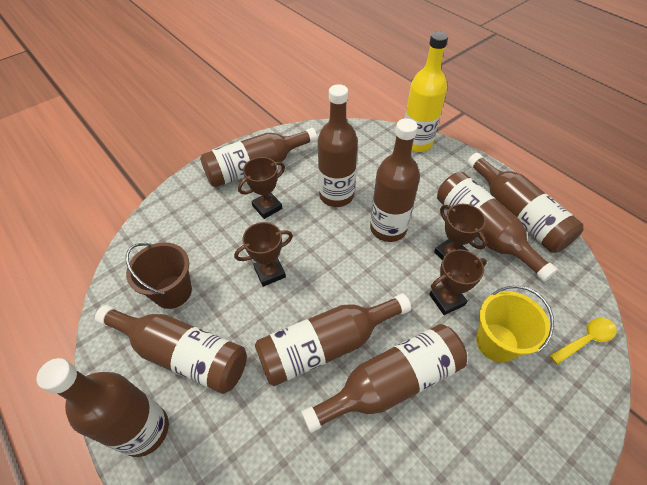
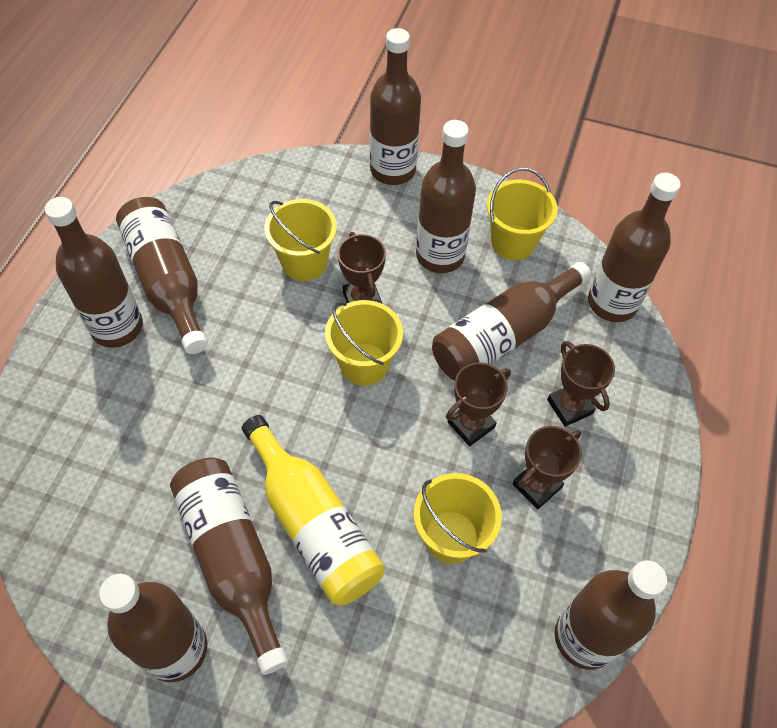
brown bucket: [126,242,192,309] = 1 -> none = 0
yellow bucket: [476,286,554,363] = 1 -> [264,199,337,281] [325,300,403,386] [414,473,502,564] [487,168,558,260] = 4
yellow spoon: [549,318,617,365] = 1 -> none = 0

